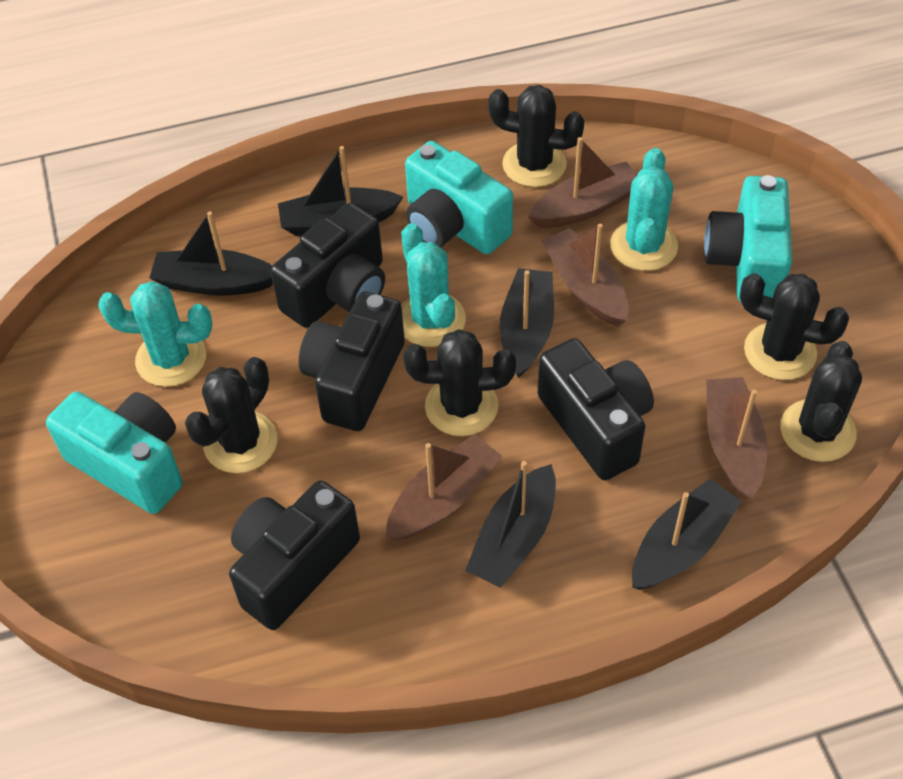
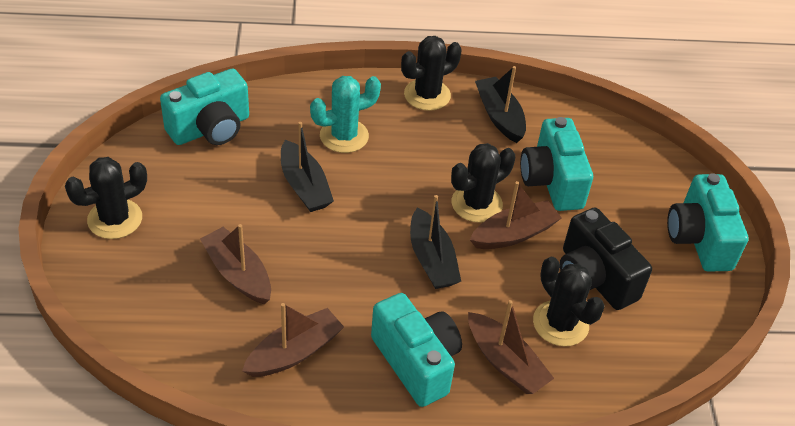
black boat: [149,211,273,295] [278,146,403,236] [465,461,556,588] [499,268,554,378] [632,478,742,590] = 5 -> [281,122,334,212] [410,195,461,289] [475,66,526,143] = 3
black cactus: [185,357,277,473] [403,329,516,436] [488,85,585,187] [740,273,849,380] [780,341,862,462] = 5 -> [65,157,147,239] [401,36,462,111] [451,143,515,223] [533,257,605,346] = 4
black camera: [229,480,360,630] [271,203,385,328] [299,292,405,431] [538,338,654,480] = 4 -> [560,208,652,310] = 1
turquoise cactus: [98,281,213,387] [401,223,466,347] [610,148,678,271] = 3 -> [310,76,381,153] = 1
turquoise camera: [46,391,183,514] [405,141,513,254] [704,175,792,302] = 3 -> [160,69,249,145] [371,293,462,407] [520,117,593,211] [667,173,749,272] = 4

